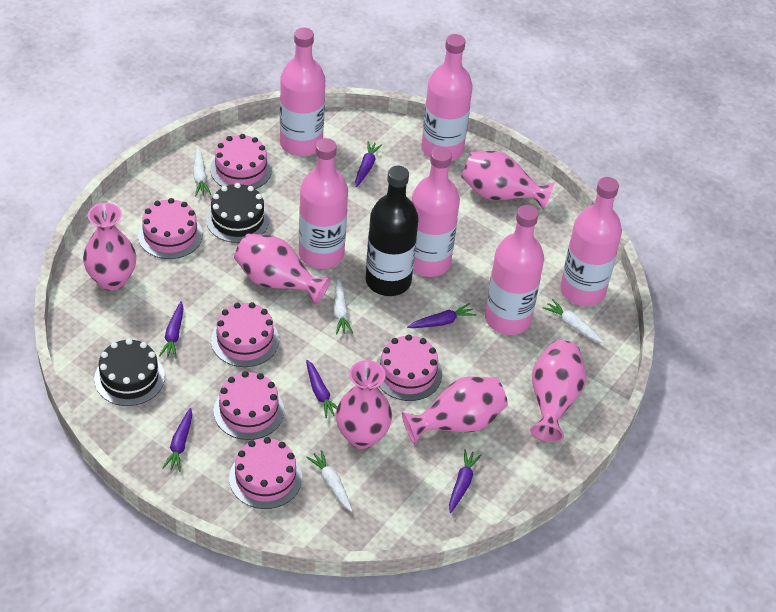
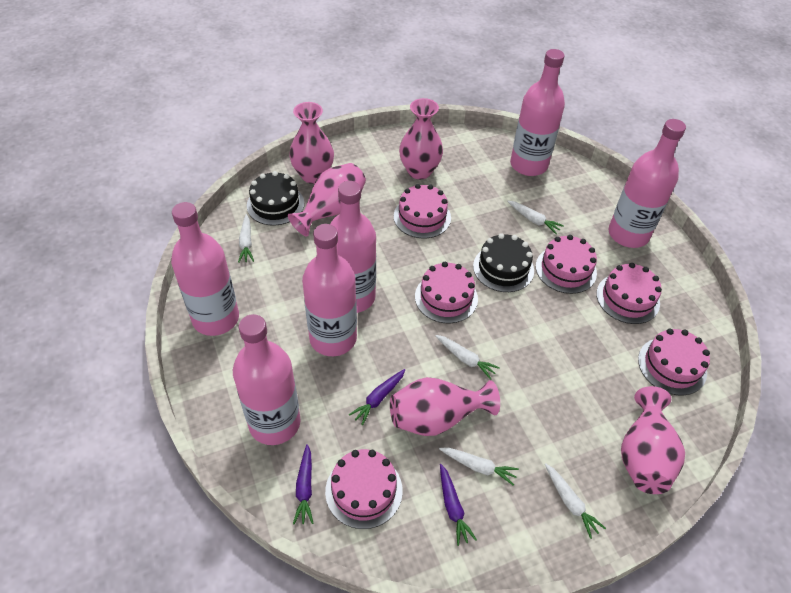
black bottle: [365,166,419,296] = 1 -> none = 0
pink vase: [83,203,136,291] [234,234,331,306] [336,360,392,449] [402,376,508,445] [461,151,555,211] [530,340,586,442] = 6 -> [288,163,366,236] [289,102,334,184] [390,377,500,436] [399,98,443,179] [621,386,685,494] = 5
purple carrot: [159,301,184,359] [162,408,192,472] [306,360,337,419] [355,141,382,187] [407,303,476,328] [449,449,482,513] = 6 -> [293,444,314,524] [349,369,405,425] [440,464,477,546] = 3
white carrot: [193,148,211,196] [306,450,352,512] [333,279,353,335] [543,299,603,343] = 4 -> [238,214,254,263] [435,335,500,380] [439,448,519,486] [507,201,563,234] [545,463,606,539] = 5

